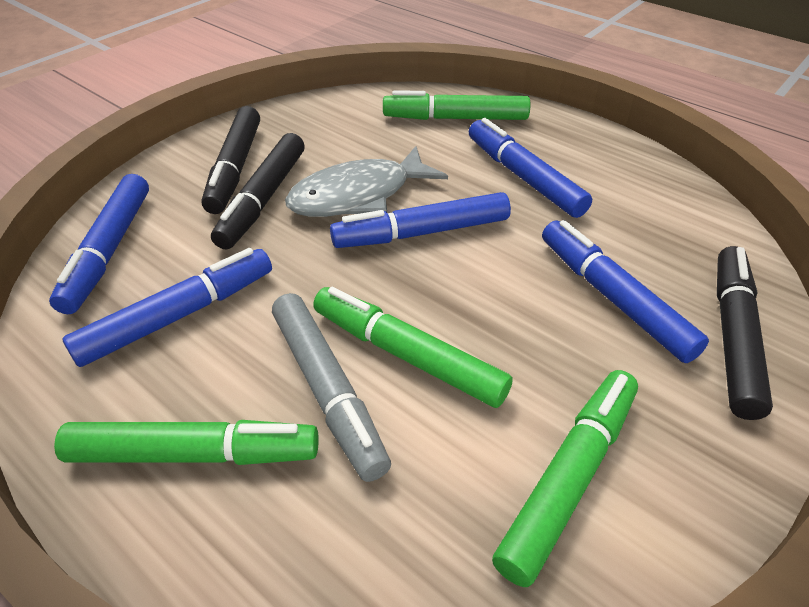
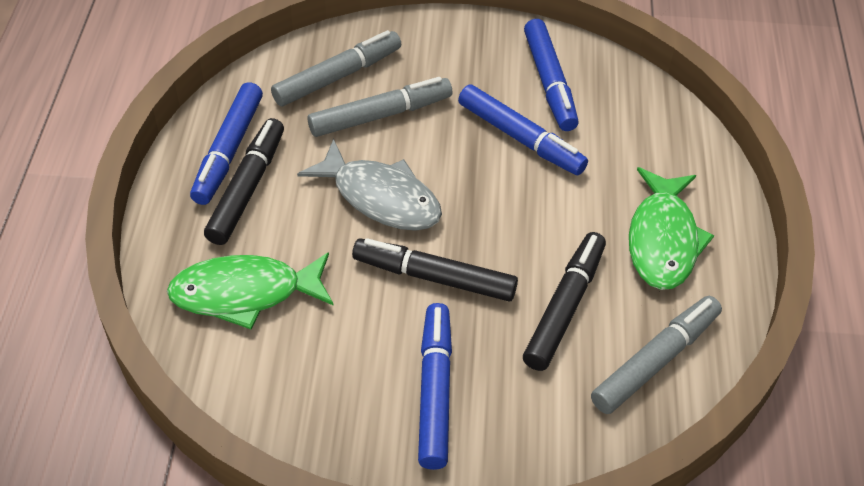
blue marker: [49,174,149,314] [62,248,272,367] [330,192,511,248] [469,118,592,218] [542,220,709,363] = 5 -> [190,82,263,205] [418,303,452,470] [458,84,588,175] [524,19,579,131] = 4
green fish: none = 0 -> [167,252,334,329] [629,167,714,290] = 2
green marker: [54,420,319,465] [313,287,513,408] [383,90,530,120] [492,370,638,587] = 4 -> none = 0
grey marker: [272,293,391,482] = 1 -> [271,30,401,106] [308,77,452,137] [591,296,722,414] = 3

